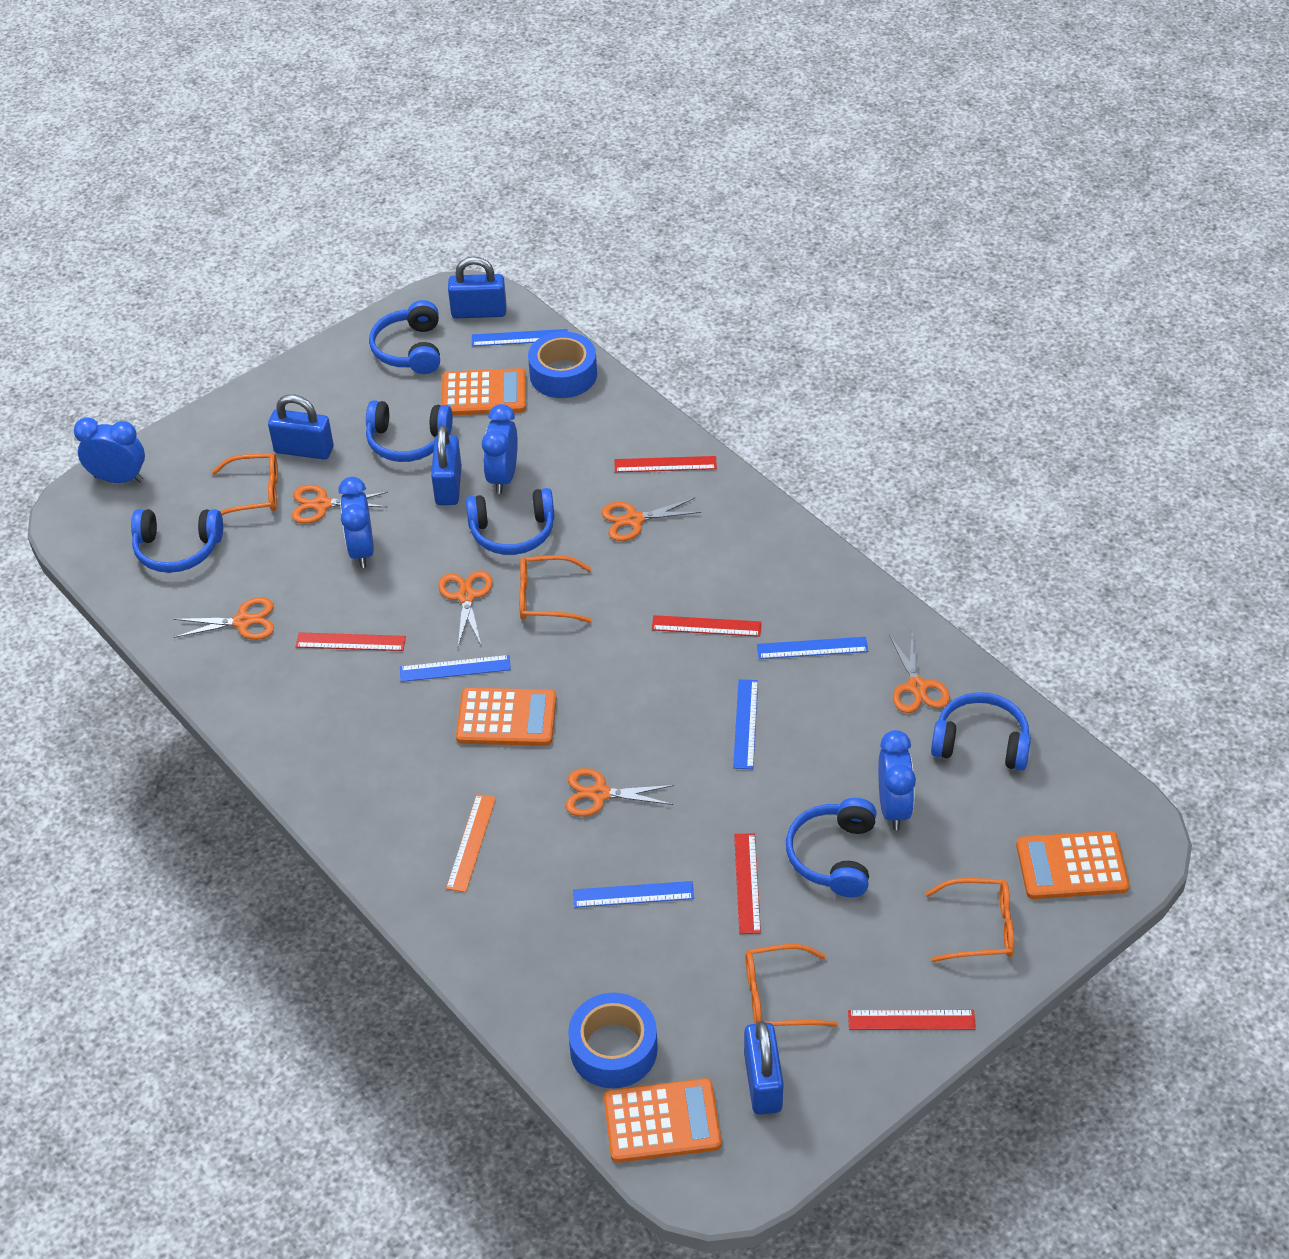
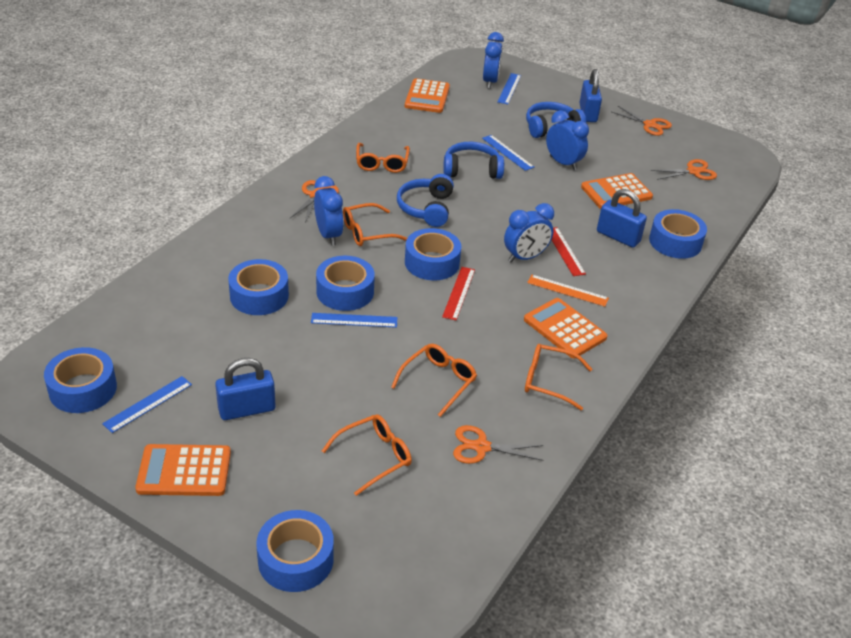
blue headphones: [131,509,223,573] [366,400,453,462] [369,300,440,374] [466,488,555,555] [786,798,876,897] [931,692,1031,771] = 6 -> [397,174,454,227] [443,142,504,179] [526,102,586,138] = 3
blue padlock: [268,395,334,460] [431,425,462,505] [448,256,506,319] [744,1021,784,1115] = 4 -> [215,358,276,420] [579,69,602,122] [597,189,647,248] = 3
blue ruler: [400,655,511,682] [472,329,568,346] [573,881,694,908] [733,679,758,769] [757,637,868,659] = 5 -> [102,376,192,433] [311,313,397,328] [482,135,534,171] [497,73,521,104] = 4
blue tape: [528,331,597,398] [568,993,658,1089] = 2 -> [44,347,117,413] [228,259,289,315] [256,510,334,592] [316,256,375,311] [405,228,461,280] [649,209,707,259] = 6
orange glasses: [212,453,278,515] [519,555,592,623] [746,944,838,1027] [925,878,1014,962] = 4 -> [322,415,412,496] [343,203,407,246] [356,143,410,173] [391,344,477,417] [525,344,592,410] = 5
orange scissors: [174,597,274,640] [292,485,388,524] [438,570,493,646] [565,768,674,817] [601,498,701,541] [889,633,950,713] = 6 -> [290,180,339,222] [453,425,544,464] [612,106,672,136] [651,159,717,180] = 4
red ruler: [296,632,406,651] [615,456,717,472] [652,615,762,637] [734,833,761,934] [848,1010,976,1030] = 5 -> [442,267,475,320] [552,227,586,276] = 2

